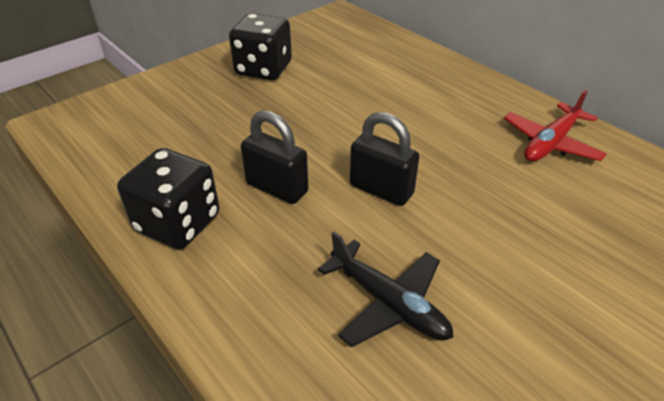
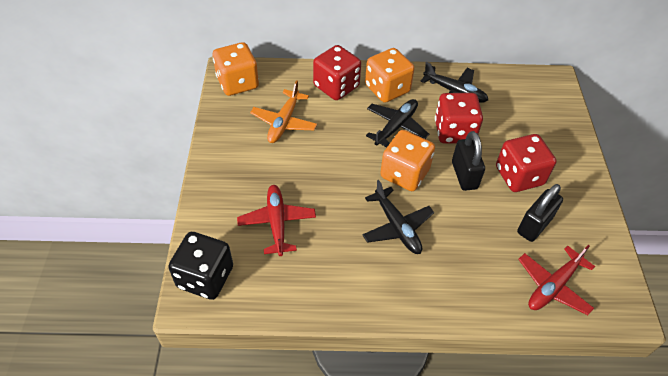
black dice: [117,148,219,249] [229,13,292,80] = 2 -> [168,232,233,300] = 1
black plane: [318,231,453,347] = 1 -> [362,180,434,254] [366,99,429,147] [421,62,488,103] = 3
orange dice: none = 0 -> [213,42,259,96] [365,48,415,103] [380,130,435,191] = 3
orange plane: none = 0 -> [250,80,317,143] = 1
red dice: none = 0 -> [313,45,361,100] [435,93,483,144] [496,134,557,192] = 3
red plane: [504,90,607,161] = 1 -> [237,185,316,256] [518,245,595,315] = 2

